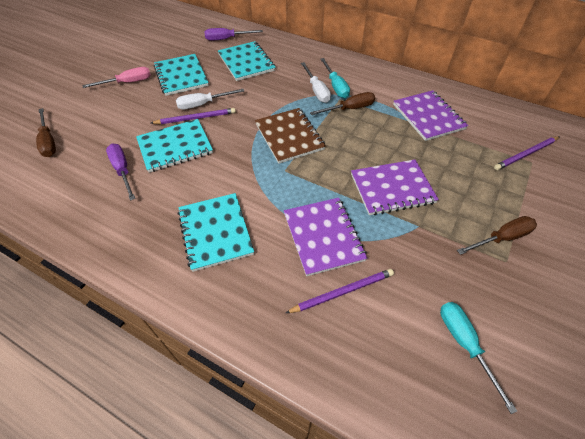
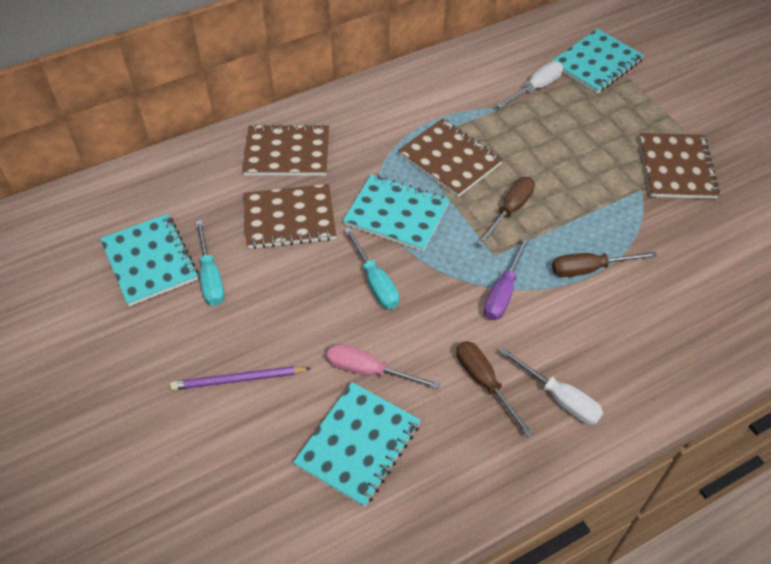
brown notebook: [255,108,326,164] = 1 -> [242,124,329,176] [244,184,336,249] [398,119,503,197] [639,133,720,199] = 4
purple notebook: [284,198,367,276] [351,160,439,215] [393,90,468,141] = 3 -> none = 0
purple pencil: [151,108,236,124] [286,269,394,313] [494,136,560,170] = 3 -> [170,366,311,390] = 1
purple screwdriver: [106,143,135,201] [205,28,263,41] = 2 -> [484,236,530,320] = 1

